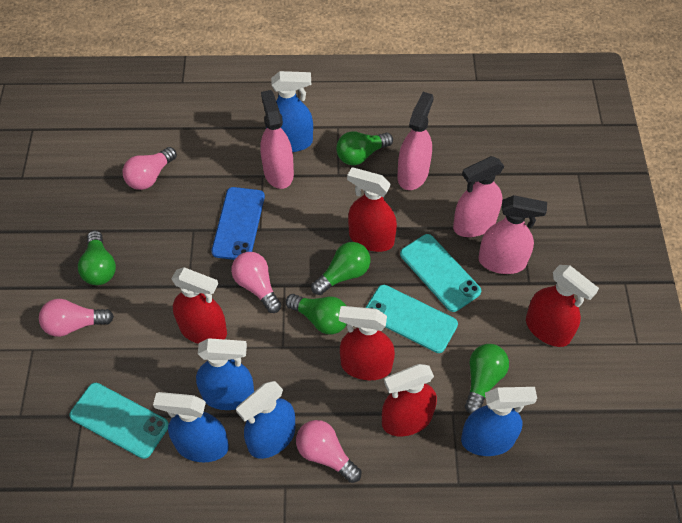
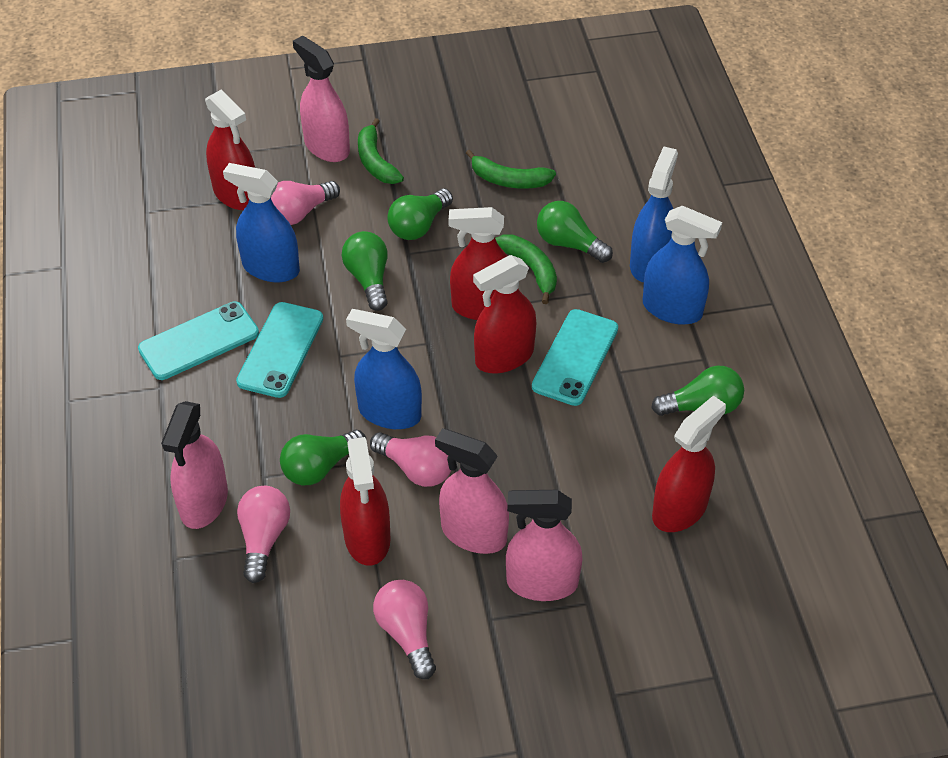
blue phone: [211,187,265,260] = 1 -> none = 0
blue spray bottle: [153,392,229,462] [196,338,254,410] [236,381,295,459] [266,71,313,152] [461,387,537,456] = 5 -> [223,163,300,282] [346,309,422,429] [630,146,678,282] [643,206,722,325] = 4
green banana: none = 0 -> [358,118,404,184] [466,150,556,189] [495,234,557,304] = 3

